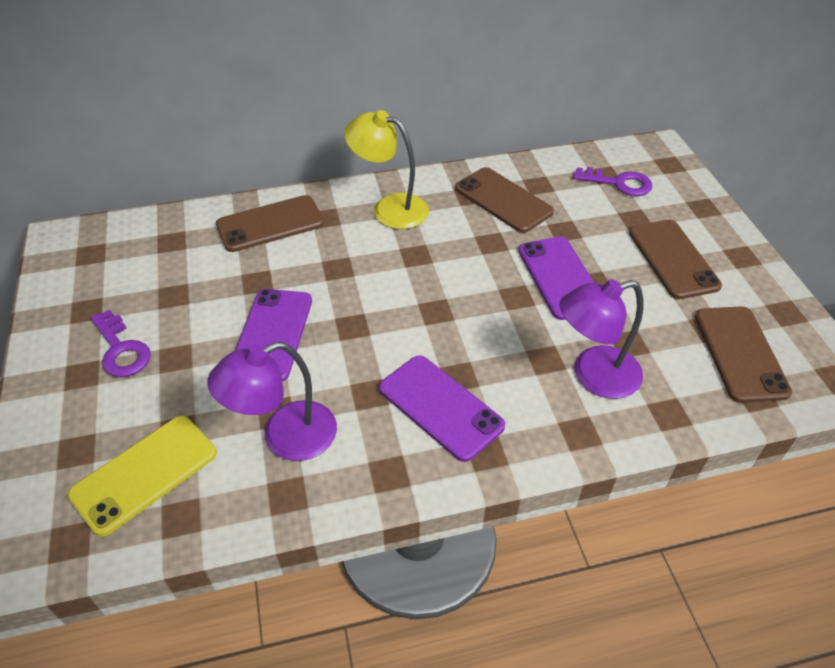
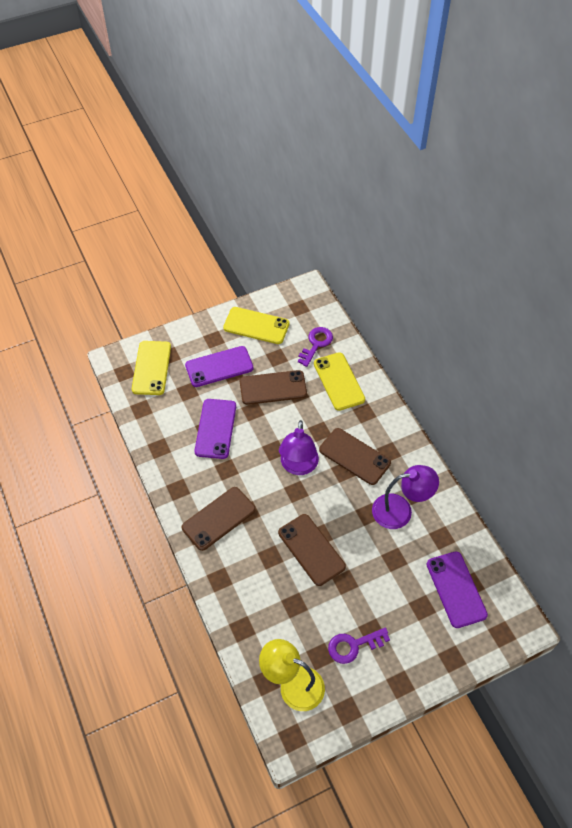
yellow phone: [68,416,217,537] = 1 -> [132,341,171,395] [223,307,290,344] [314,352,365,411] = 3

